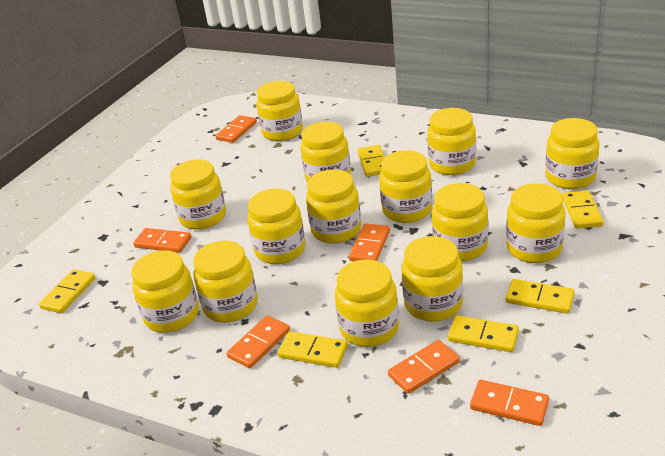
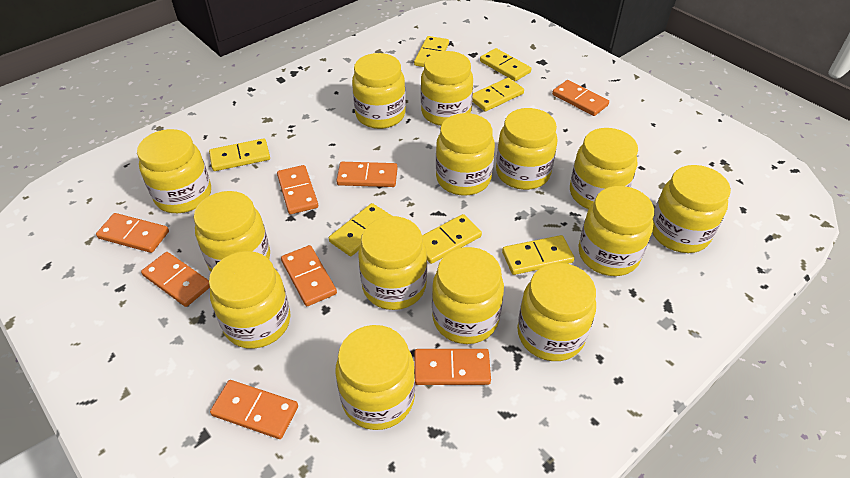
orange domino: [133,228,191,253] [215,115,257,143] [227,316,290,368] [349,223,390,261] [388,340,460,394] [470,380,549,426] = 6 -> [96,213,169,253] [141,252,210,307] [210,380,298,439] [277,165,318,214] [281,245,337,306] [336,162,398,187] [414,349,491,385] [552,80,609,116] = 8
yellow domino: [39,269,96,313] [278,331,348,368] [357,145,385,177] [448,315,519,352] [506,279,574,314] [562,190,604,229] = 6 -> [209,138,270,171] [329,203,392,256] [414,36,449,67] [422,214,482,264] [472,78,524,112] [480,48,531,81] [502,235,575,275] = 7

